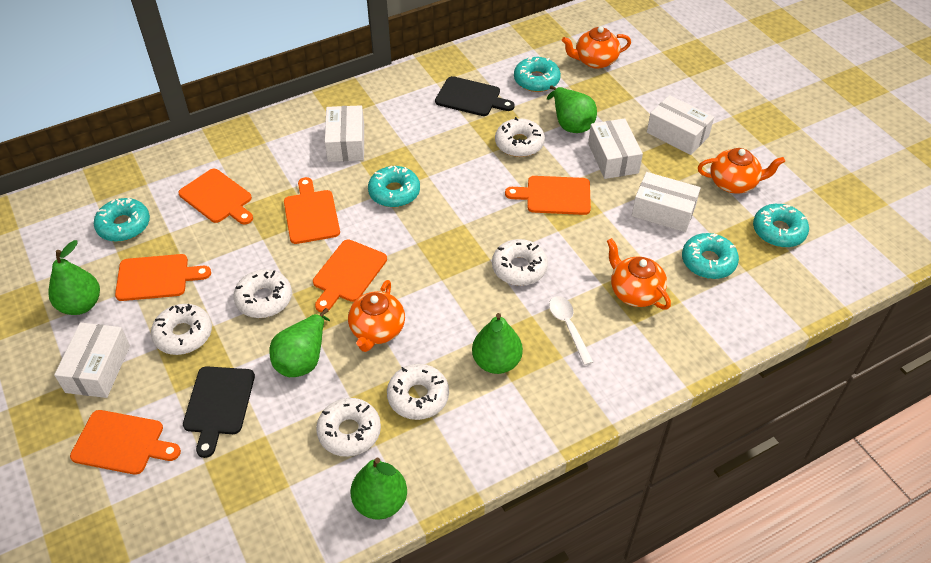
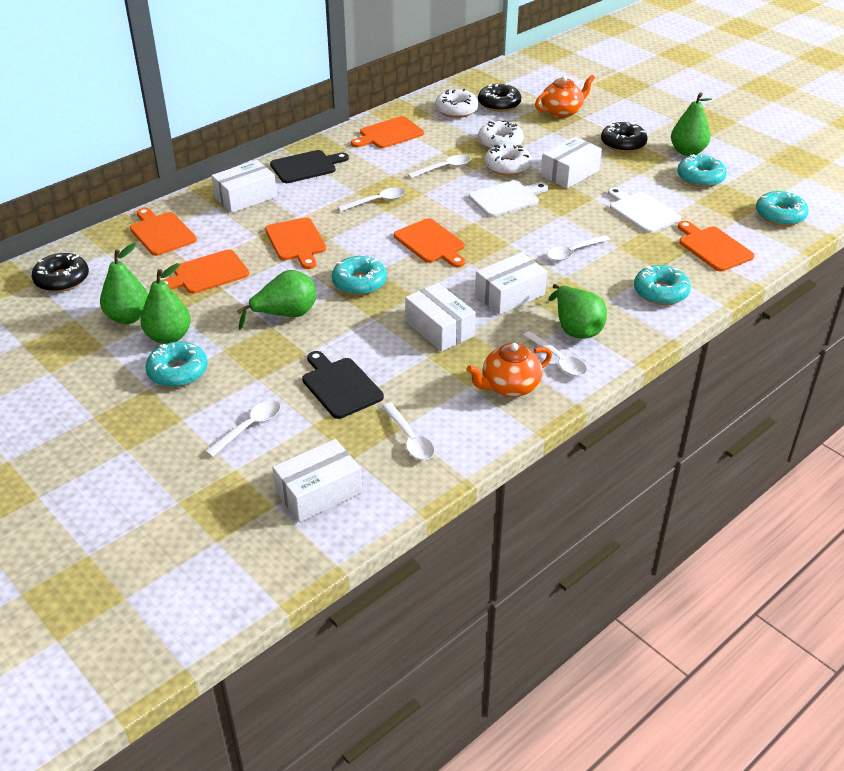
black donut: none = 0 -> [32,253,89,292] [478,83,521,112] [601,122,648,152] = 3
orange teapot: [348,280,405,352] [562,26,631,69] [607,238,671,310] [698,148,785,194] = 4 -> [467,343,552,397] [535,75,595,118] = 2
white cutting board: none = 0 -> [469,180,548,217] [608,187,681,233] = 2
white donut: [151,304,212,355] [233,269,292,318] [316,398,381,457] [387,364,449,420] [492,239,548,286] [495,117,545,157] = 6 -> [435,89,479,118] [478,120,524,149] [484,144,532,176] = 3
white spoon: [549,296,593,365] = 1 -> [205,400,281,457] [338,187,405,212] [382,402,434,460] [408,155,471,178] [523,331,587,376] [547,235,610,261] = 6

